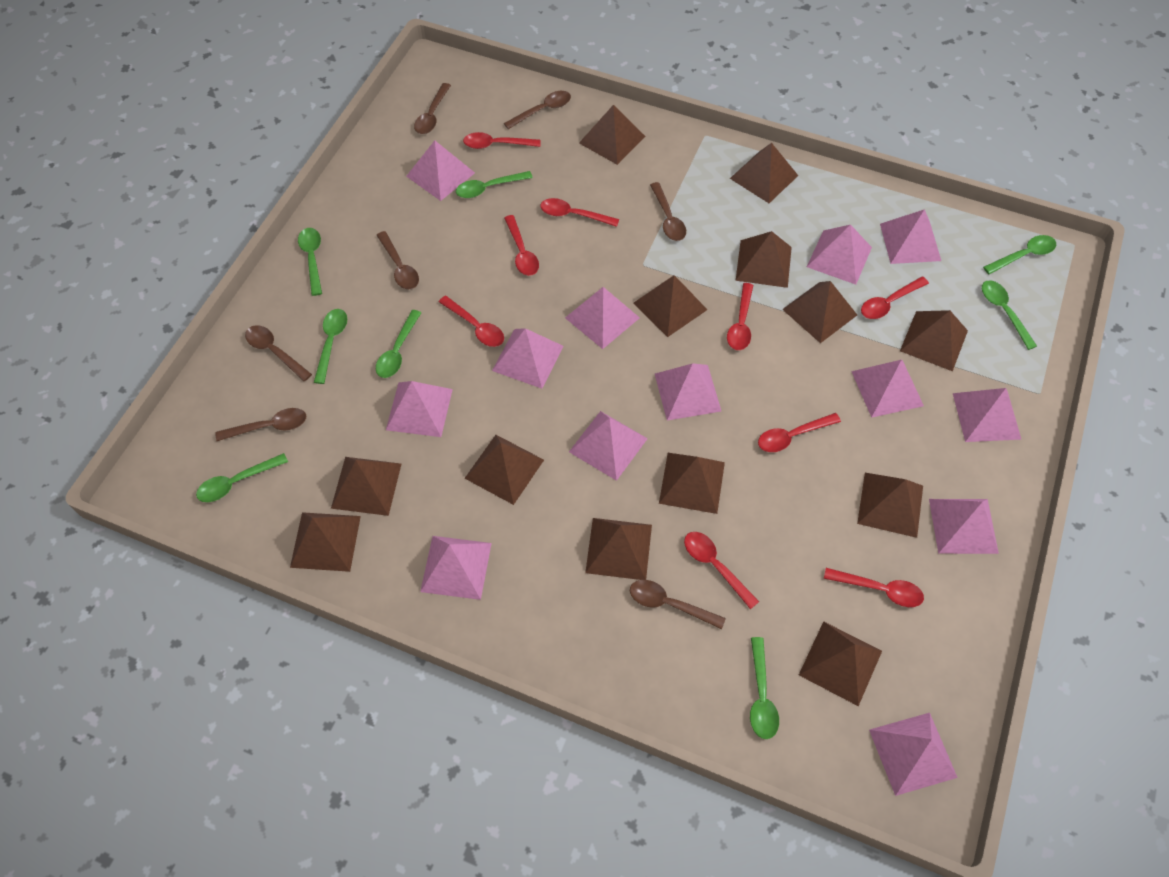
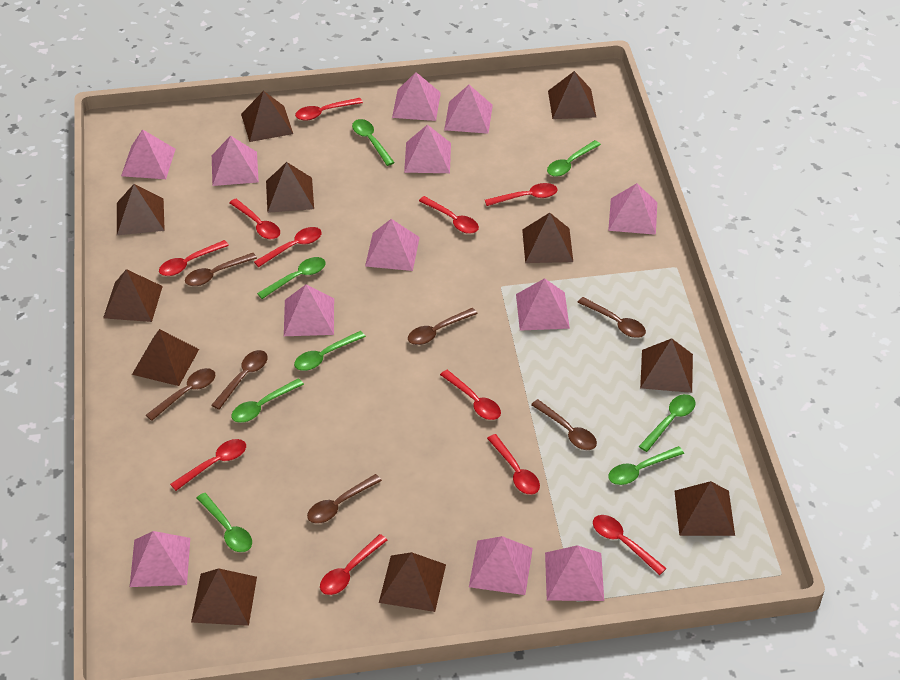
brown pyramid: [290,512,361,572] [331,457,401,516] [465,435,544,505] [579,105,646,165] [585,518,652,580] [633,275,707,337] [659,453,725,514] [730,143,798,203] [736,231,792,288] [782,281,857,343] [799,621,882,706] [857,473,923,538] [900,310,968,371] = 13 -> [103,269,163,322] [117,184,165,235] [132,329,199,386] [191,568,257,626] [241,91,293,142] [266,162,314,213] [379,552,446,612] [522,213,573,263] [548,71,596,119] [640,338,693,393] [674,481,735,536] = 11
pink pyramid: [386,381,453,437] [406,141,475,201] [420,536,492,600] [492,328,564,389] [565,287,640,349] [569,411,648,481] [655,363,721,421] [807,225,872,285] [851,360,924,418] [869,713,958,796] [880,209,941,264] [929,499,999,554] [953,388,1022,442] = 13 -> [121,129,175,179] [130,531,190,587] [212,136,259,186] [284,284,334,336] [365,219,420,271] [392,72,441,121] [404,125,451,173] [444,85,493,134] [469,536,533,595] [516,278,570,331] [545,545,604,601] [608,183,657,235] = 12
red spoon: [439,296,504,347] [463,132,541,149] [504,215,539,276] [540,198,619,227] [684,532,759,609] [727,283,753,350] [758,413,841,452] [824,568,924,607] [861,276,929,319] = 9 -> [159,240,229,276] [170,439,246,491] [229,199,280,239] [254,227,322,267] [295,98,363,121] [320,534,387,595] [419,196,479,234] [440,370,501,420] [485,183,557,206] [487,434,540,495] [593,515,667,575] = 11

